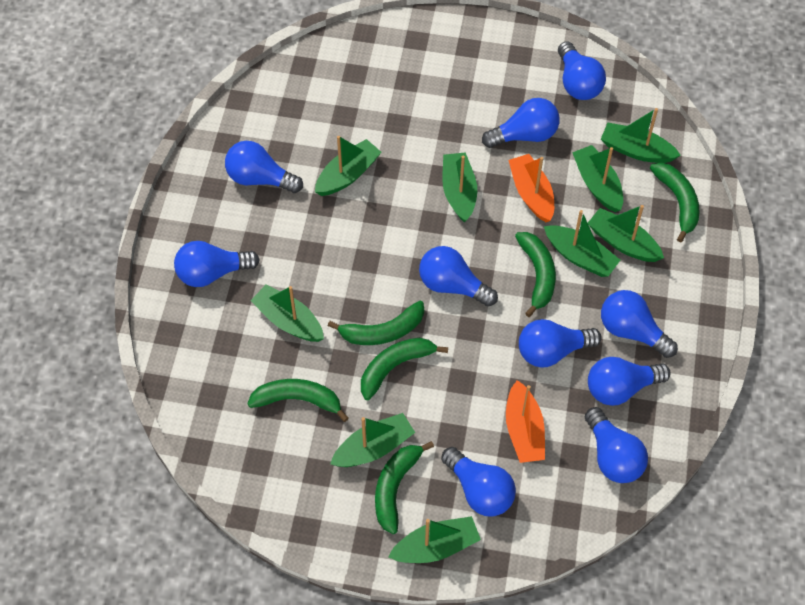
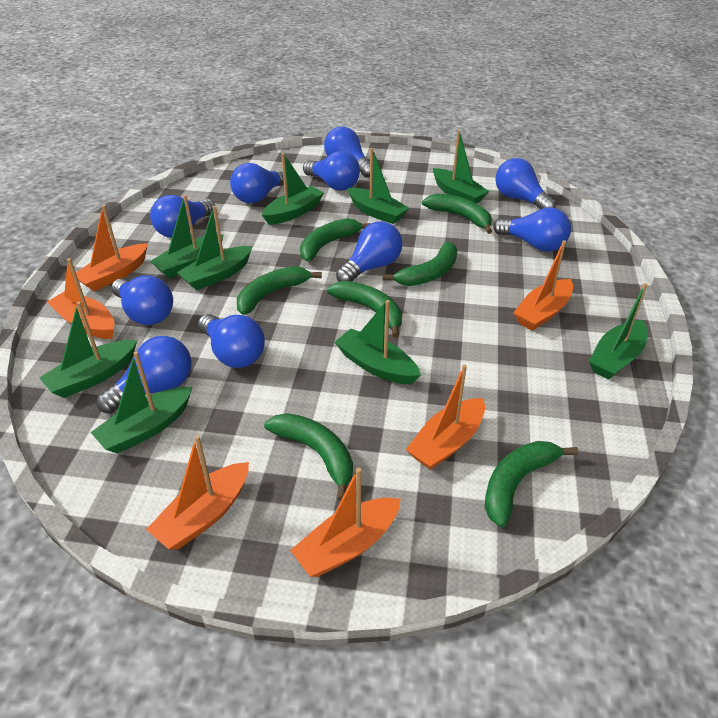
green banana: [247,379,349,422] [328,301,424,345] [361,338,448,400] [375,441,434,534] [515,232,556,317] [650,162,700,243] = 6 -> [237,266,322,315] [264,413,353,501] [300,218,371,261] [327,281,402,338] [383,242,457,286] [422,193,492,234] [485,441,578,527] = 7
orange boat: [506,380,545,463] [508,154,554,222] = 2 -> [47,258,115,339] [76,205,148,291] [146,435,249,550] [290,468,401,577] [406,365,485,470] [513,240,573,331] = 6

